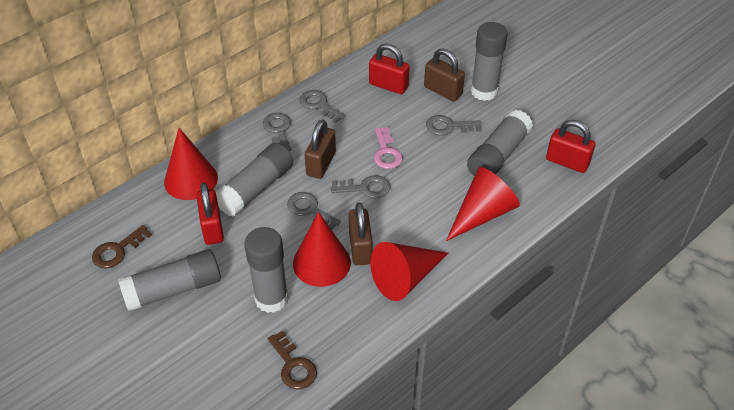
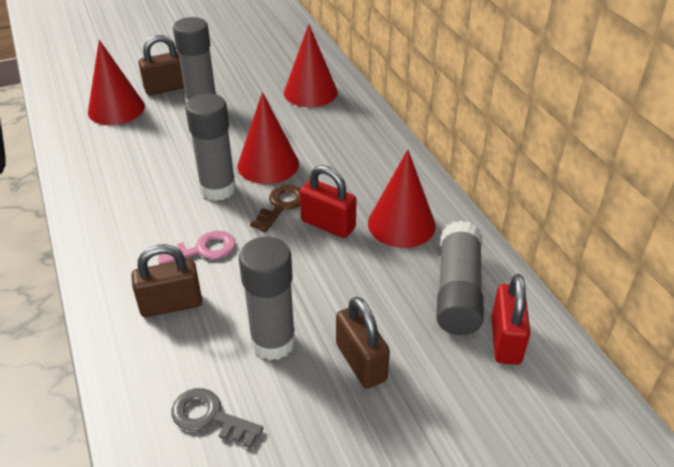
brown key: [92,225,152,268] [268,331,317,390] = 2 -> [250,185,301,232] = 1
grey glue stick: [118,249,221,311] [215,143,293,217] [244,227,288,313] [467,109,533,176] [471,22,507,101] = 5 -> [173,17,216,104] [185,93,236,201] [239,237,296,360] [436,221,484,335] = 4
grey key: [263,113,291,151] [287,192,341,230] [300,90,346,123] [331,175,390,199] [426,115,482,136] = 5 -> [172,388,263,448] = 1
red padlock: [196,183,224,245] [369,44,410,94] [546,120,595,173] = 3 -> [300,165,357,238] [491,274,531,365] = 2

